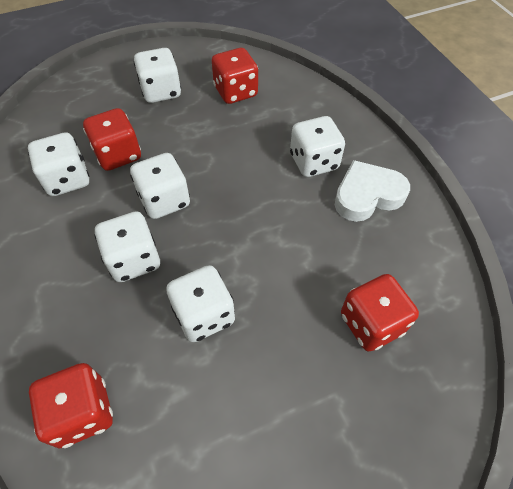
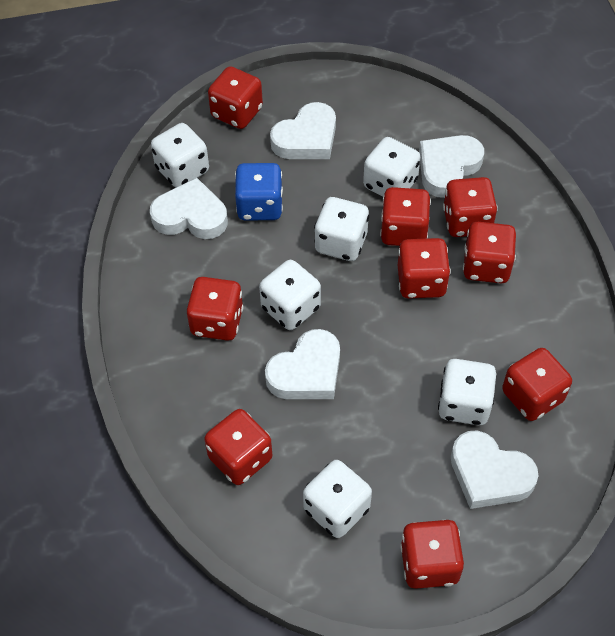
blue dice: none = 0 -> [235,163,283,221] = 1
red dice: [29,363,113,448] [83,108,141,171] [212,48,258,104] [341,274,419,352] = 4 -> [187,277,244,341] [204,409,272,485] [208,66,263,129] [380,187,431,246] [398,238,451,299] [400,520,464,589] [443,177,498,237] [463,222,516,283] [502,348,572,421] = 9
white heart: [335,160,410,222] = 1 -> [150,178,228,239] [265,329,340,399] [270,102,336,159] [419,135,484,198] [451,431,539,509] = 5

